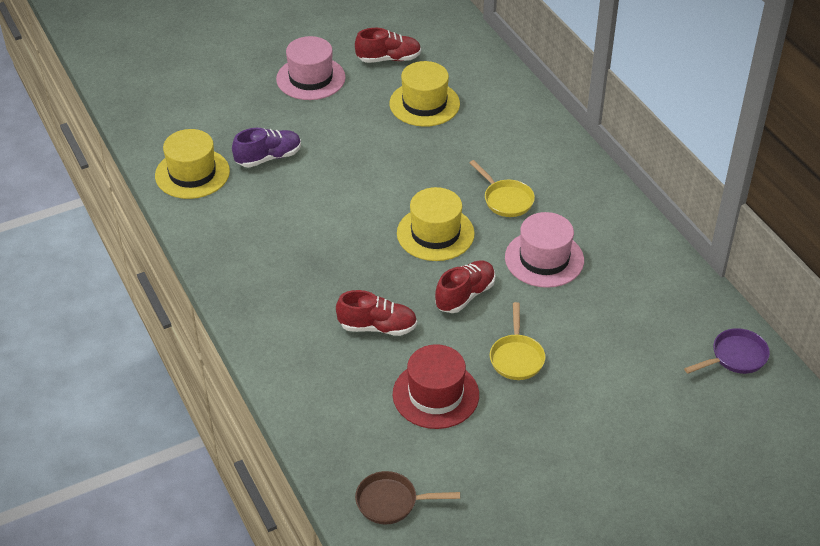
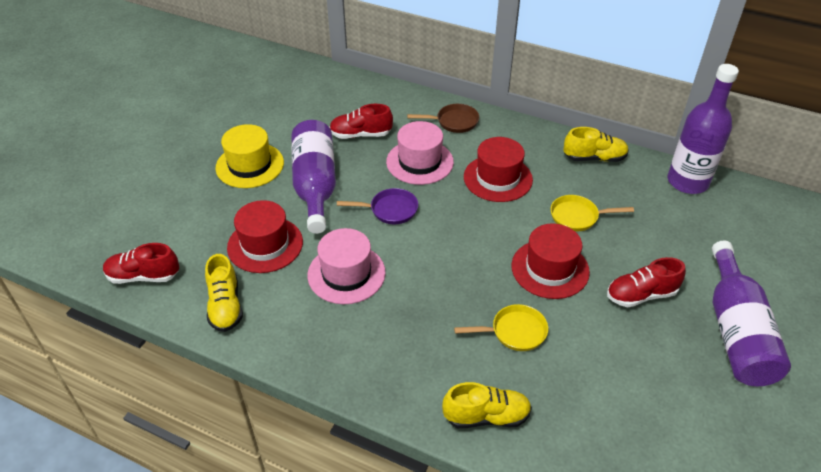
purple bottle: none = 0 -> [291,120,336,234] [668,64,739,194] [712,240,791,386] = 3
purple shoe: [232,128,301,167] = 1 -> none = 0
red hat: [393,344,479,429] = 1 -> [227,200,303,273] [464,137,533,202] [511,223,590,299] = 3
yellow hat: [155,129,230,199] [389,61,460,127] [397,187,475,261] = 3 -> [215,124,284,188] = 1
yellow shoe: none = 0 -> [205,254,243,332] [442,382,532,428] [563,127,629,162] = 3

